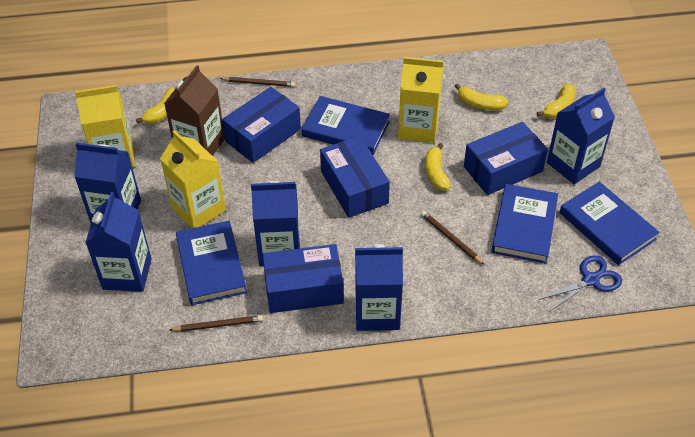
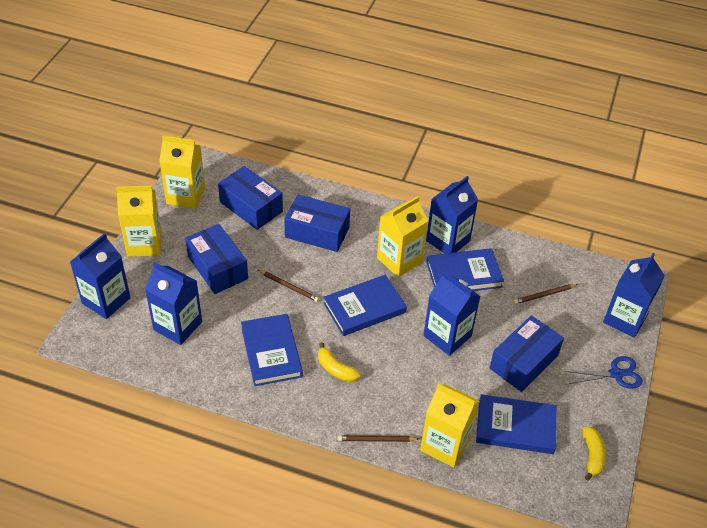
brown carton: [164,65,225,156] = 1 -> none = 0
yellow banana: [136,88,175,124] [425,143,451,190] [455,84,509,110] [537,84,576,118] = 4 -> [318,342,361,382] [583,427,606,481] = 2
yellow carton: [75,85,135,167] [160,130,226,228] [398,57,443,143] = 3 -> [116,186,162,257] [159,135,205,209] [377,196,428,277] [420,384,480,468] = 4

